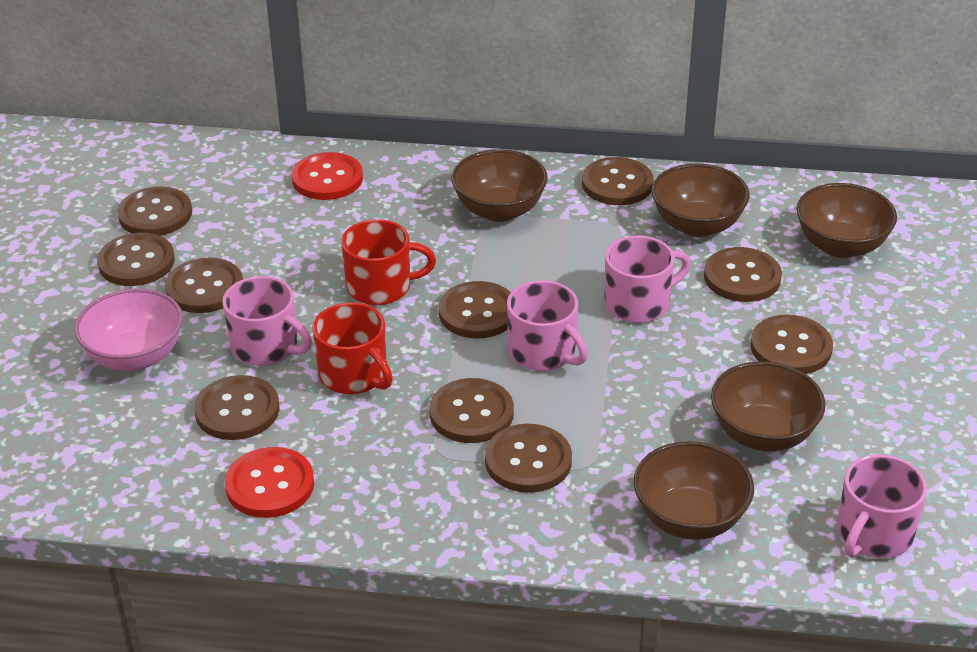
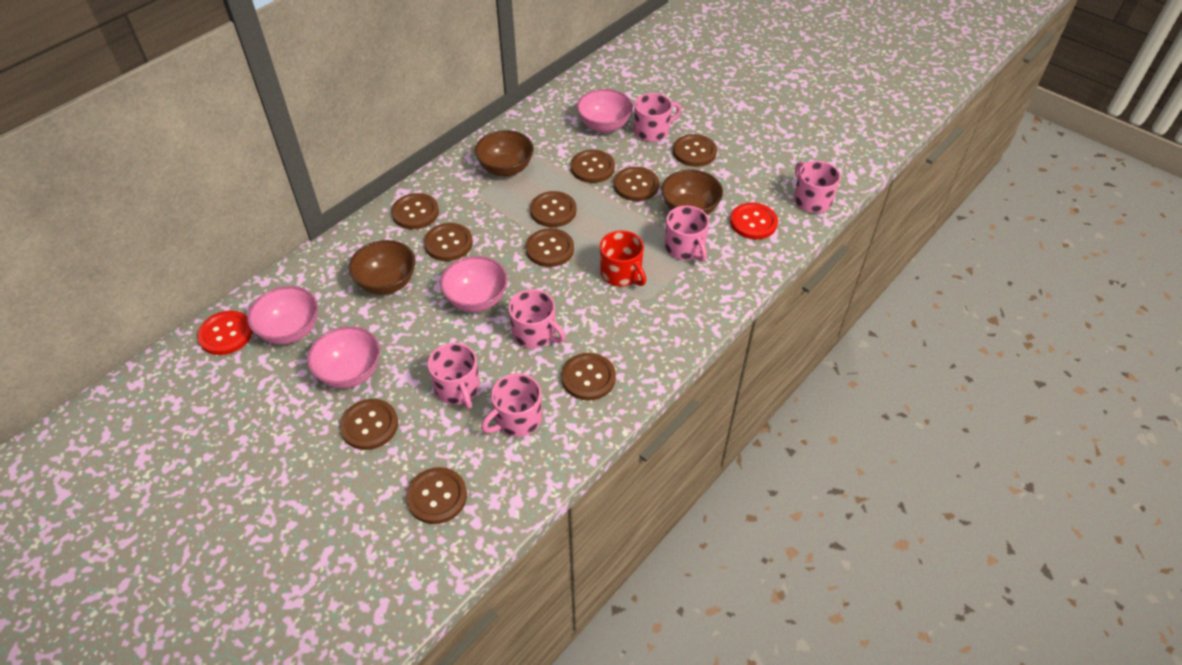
brown bowl: [451,149,547,222] [634,441,754,540] [652,163,749,237] [711,361,826,451] [797,183,897,258] = 5 -> [349,240,416,295] [475,130,534,176] [661,170,723,215] = 3
pink bowl: [74,288,183,371] = 1 -> [247,286,318,344] [307,326,380,388] [440,256,508,312] [577,89,633,133] = 4
pink mug: [222,276,312,366] [507,280,588,371] [604,235,691,323] [837,454,927,558] = 4 -> [428,343,480,409] [481,373,542,437] [508,289,565,348] [634,93,682,142] [665,206,709,262] [794,161,841,213] = 6
red mug: [312,302,393,394] [341,219,436,305] = 2 -> [600,230,646,287] = 1

